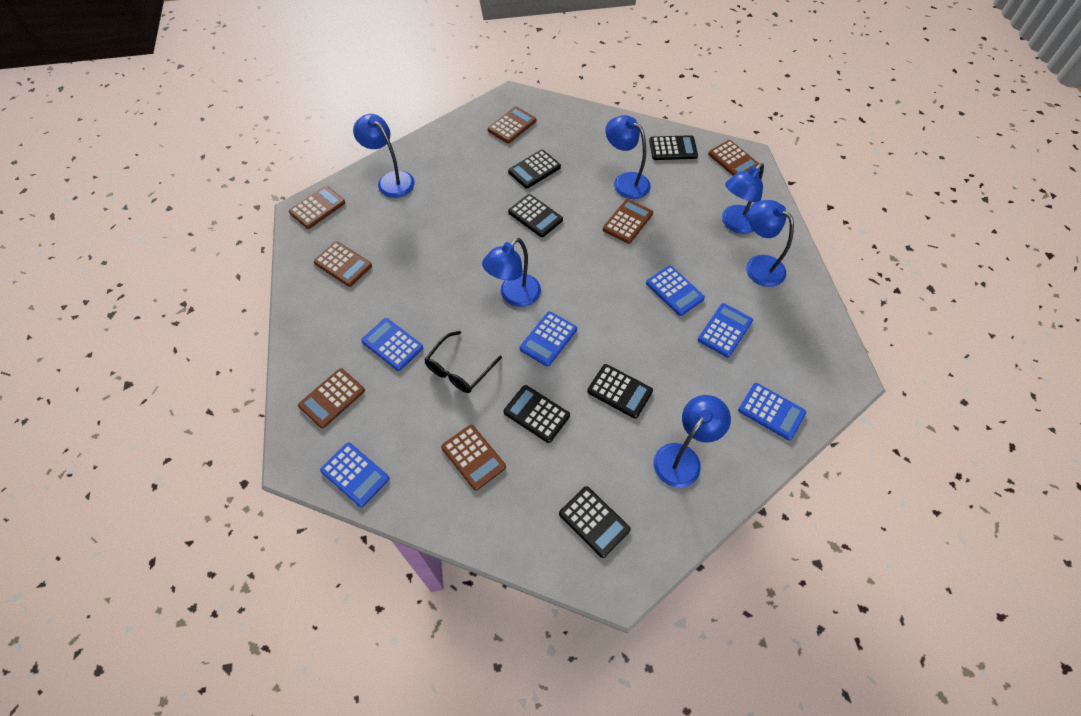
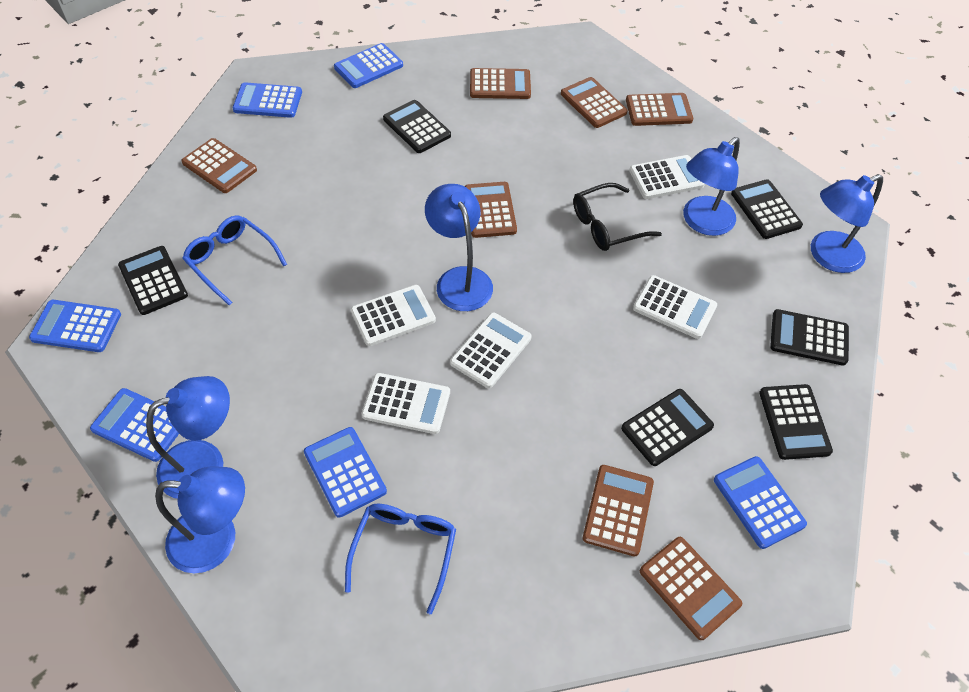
blue glasses: none = 0 -> [182,215,287,305] [345,504,456,614] = 2
blue lamp: [353,114,415,198] [482,238,541,307] [605,115,650,199] [653,395,731,488] [722,163,764,234] [746,200,794,287] = 6 -> [146,376,230,499] [155,466,245,573] [425,184,493,311] [683,137,740,236] [811,174,883,273] = 5
white calculator: none = 0 -> [351,285,436,346] [362,373,450,434] [450,313,532,388] [629,155,705,199] [633,275,717,339] = 5

